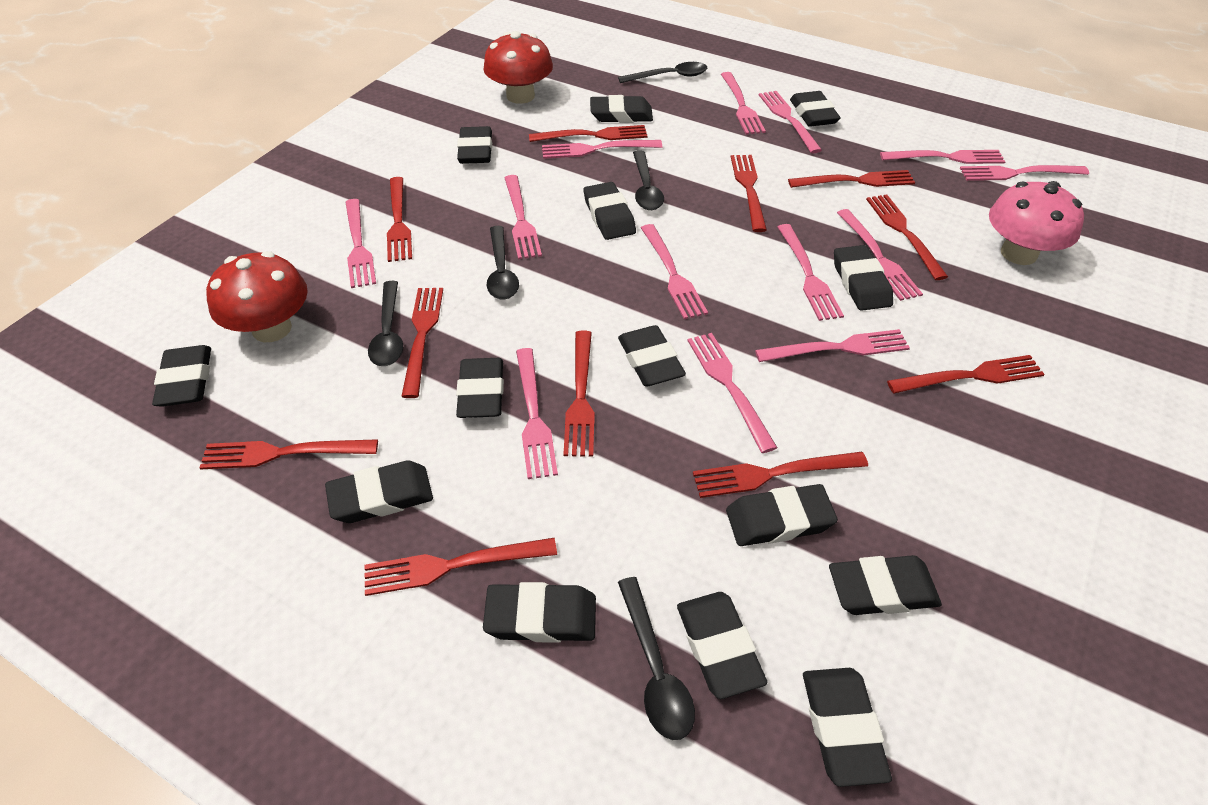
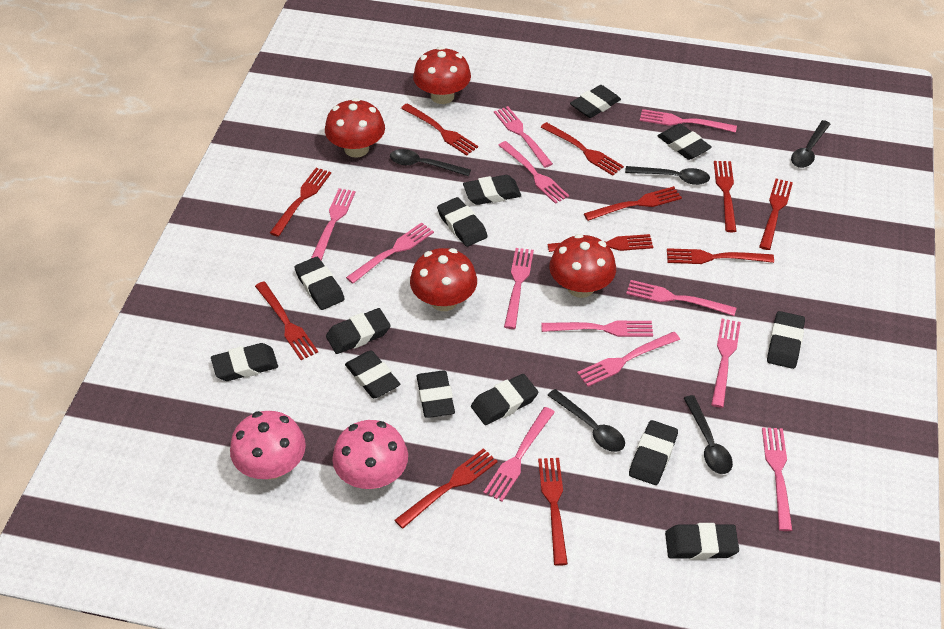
black eraser: [152,345,211,407] [325,460,433,523] [456,358,504,418] [457,126,492,164] [483,582,596,643] [584,182,636,240] [590,95,653,123] [618,325,686,387] [677,592,767,699] [726,484,838,546] [790,91,840,127] [803,668,892,787] [829,555,942,615] [834,245,893,311] = 14 -> [211,343,278,381] [294,257,345,310] [326,308,391,354] [345,351,400,398] [416,370,455,418] [437,197,488,247] [463,175,521,205] [471,374,538,425] [570,85,621,118] [629,420,678,485] [658,124,712,160] [665,523,739,560] [767,311,805,369] = 13
pink fork: [345,199,376,288] [505,175,542,259] [516,348,558,479] [542,140,662,159] [641,224,708,319] [687,333,777,453] [721,72,766,135] [755,329,910,362] [759,91,822,153] [778,224,844,321] [837,209,923,301] [880,150,1006,164] [960,165,1089,181] = 13 -> [311,188,356,261] [346,223,434,284] [483,407,555,502] [494,106,553,168] [498,141,569,204] [504,248,534,329] [541,321,653,337] [577,332,680,387] [626,280,736,316] [640,109,737,133] [711,319,741,408] [762,427,793,531] = 12
pink mushroom: [989,181,1084,265] = 1 -> [230,411,306,480] [332,420,408,489] = 2
red mushroom: [206,251,308,342] [484,31,553,104] = 2 -> [325,98,385,158] [410,248,477,311] [413,47,471,104] [549,234,616,298] = 4

